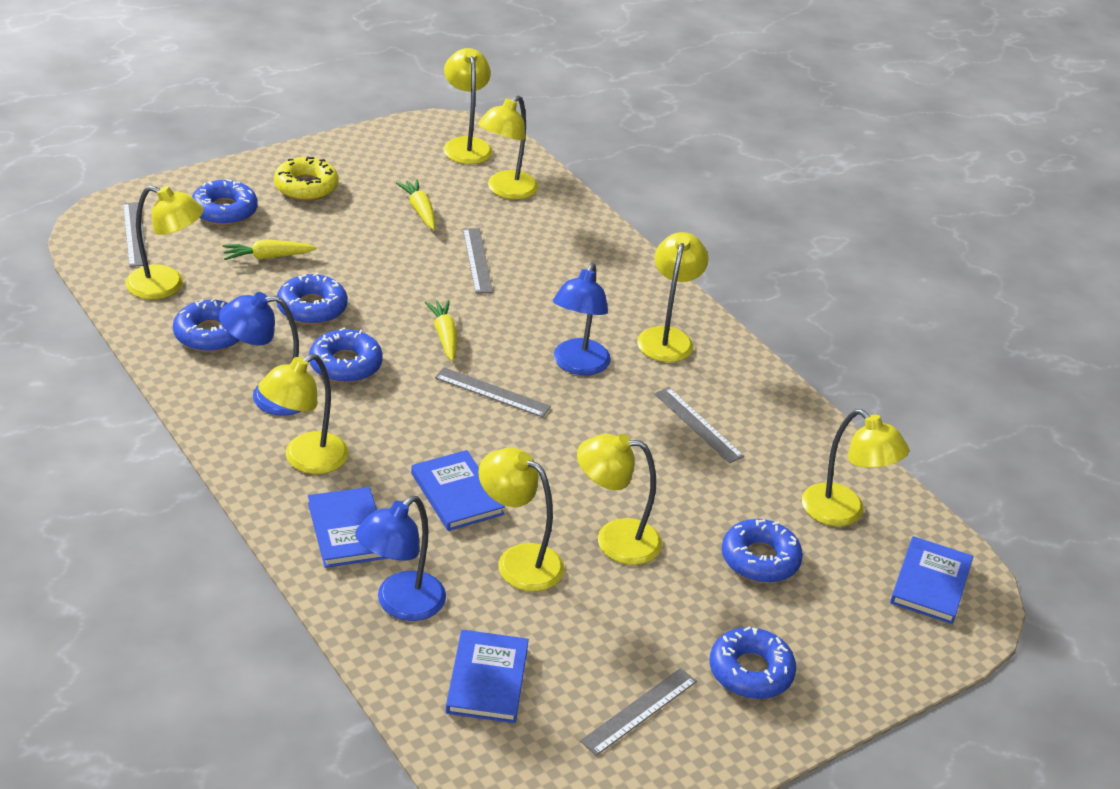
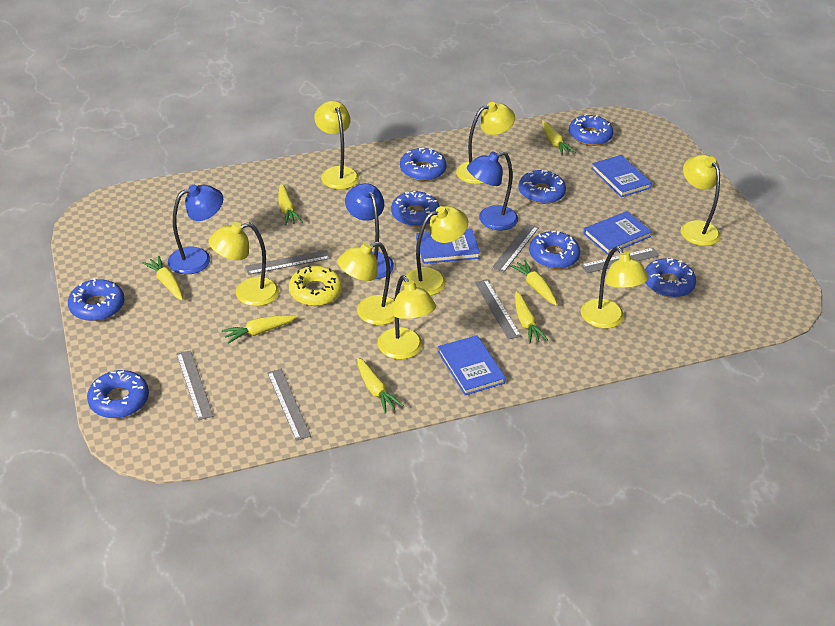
blue donut: [173,298,240,352] [192,179,258,225] [277,273,348,325] [309,328,383,383] [710,627,796,699] [722,519,803,583] = 6 -> [68,278,124,321] [87,370,149,418] [391,191,440,227] [400,148,446,181] [518,170,566,204] [529,231,580,269] [569,114,613,146] [645,258,696,298] = 8
grey ruler: [123,202,147,267] [435,367,551,417] [463,228,493,293] [580,668,697,756] [654,387,744,463] = 5 -> [176,350,213,420] [245,250,331,275] [267,369,311,441] [475,279,521,340] [492,223,539,273] [581,248,660,273] = 6
yellow carrot: [222,240,317,260] [396,179,435,230] [425,300,457,361] = 3 -> [142,256,183,300] [222,315,297,344] [278,184,302,225] [357,358,404,413] [510,259,557,305] [515,291,548,343] [542,121,576,156] = 7

